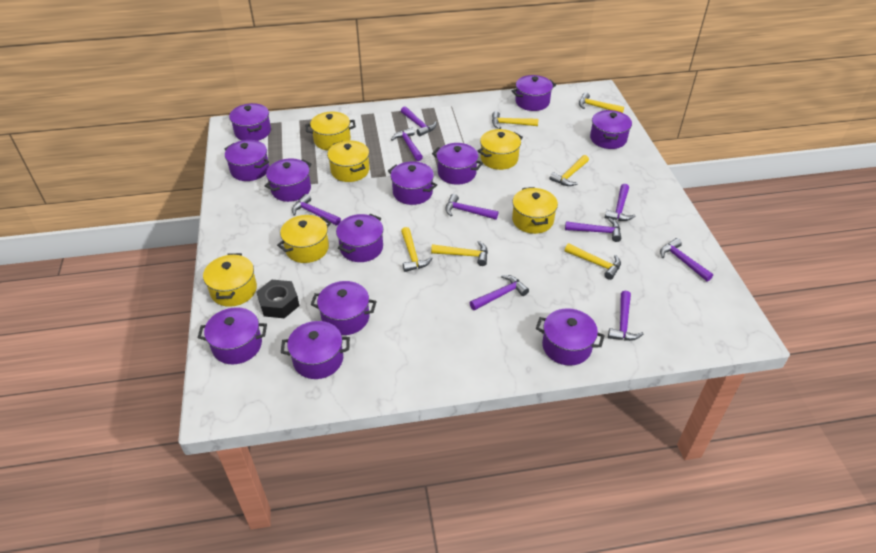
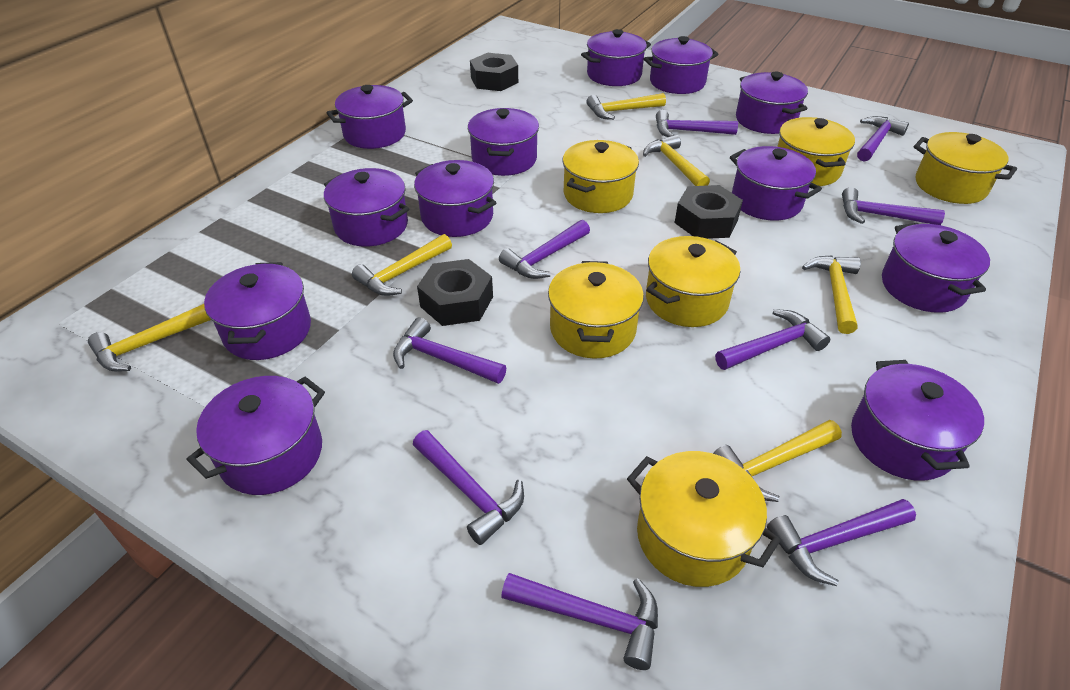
black nut: [256,280,300,318] = 1 -> [417,259,493,326] [470,53,518,91] [675,185,743,239] = 3

